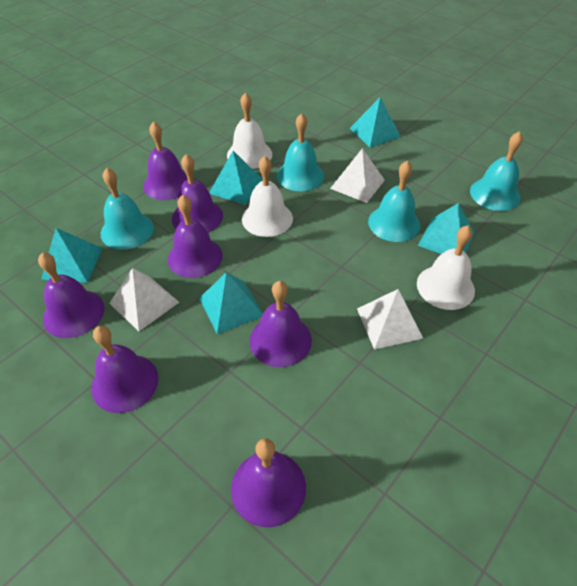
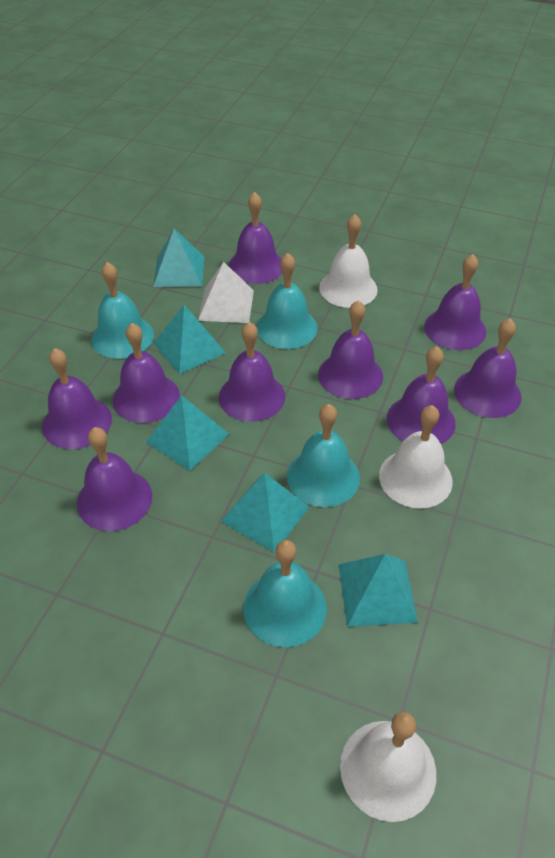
purple bell: [38,253,105,338] [91,326,159,413] [143,121,188,200] [168,195,223,278] [172,154,223,233] [231,438,306,527] [250,281,312,367] = 7 -> [42,348,112,449] [77,427,152,531] [113,323,180,423] [219,322,285,422] [228,192,282,284] [318,300,383,399] [387,346,456,444] [424,254,486,350] [454,318,522,418] = 9
white pyramid: [109,268,179,331] [330,148,385,203] [357,289,424,350] = 3 -> [198,262,254,323] = 1

